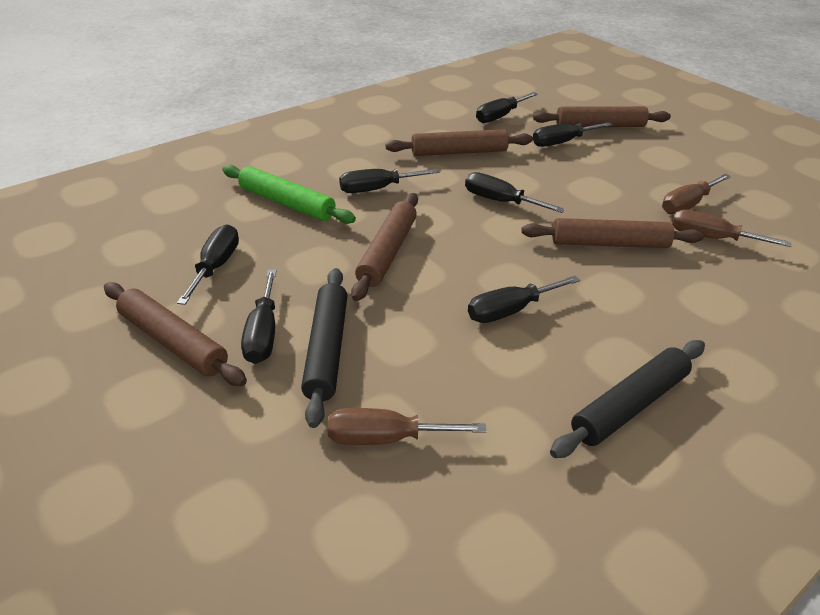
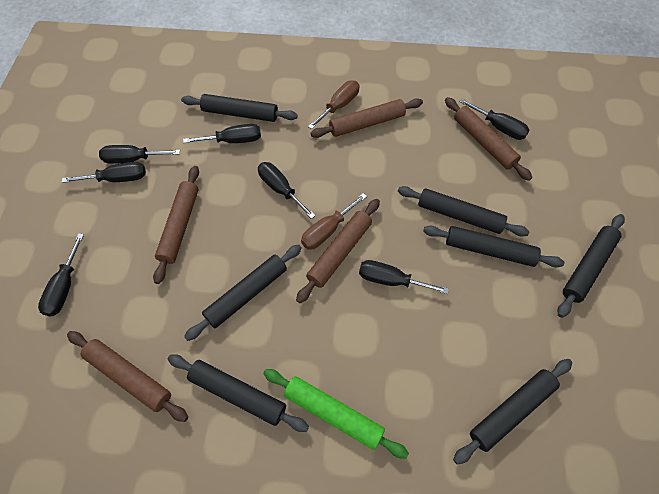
black rolling pin: [301,268,348,428] [550,340,705,458] = 2 -> [168,354,309,432] [181,94,298,122] [184,244,302,341] [398,186,529,236] [423,226,565,267] [453,359,572,465] [558,214,625,318] = 7
brown screwdriver: [327,408,487,445] [662,174,731,214] [672,209,792,247] = 3 -> [301,193,367,249] [308,81,360,129] = 2

